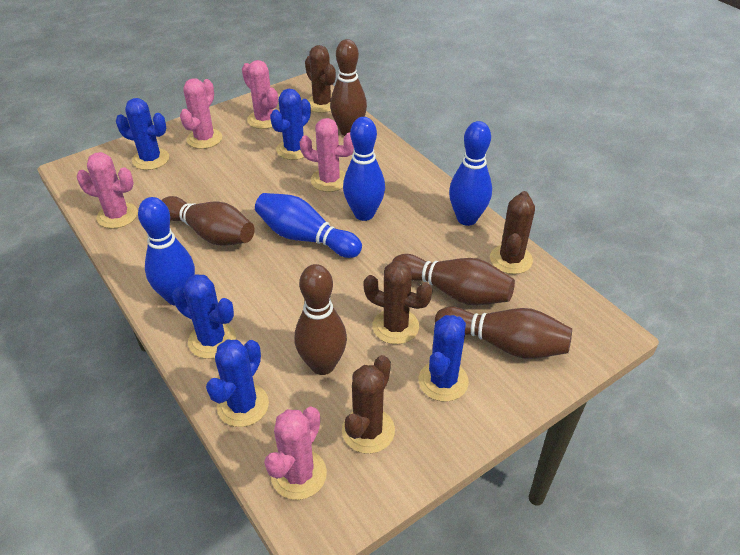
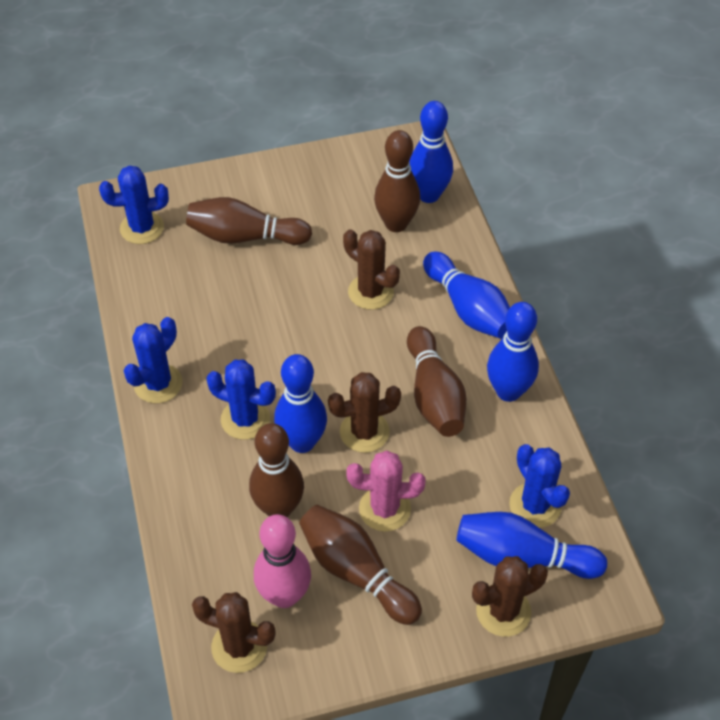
blue bowling pin: [138,197,195,306] [255,193,362,258] [343,117,385,221] [449,121,492,226] = 4 -> [274,354,327,453] [409,101,453,203] [423,252,510,339] [456,512,607,579] [487,302,539,402] = 5
blue cactus: [116,98,169,170] [172,274,236,359] [206,340,269,427] [270,89,311,160] [418,315,469,402] = 5 -> [99,165,169,244] [123,317,182,403] [206,360,276,440] [509,444,570,528] = 4
pink bowling pin: none = 0 -> [254,514,311,608] = 1
pink cactus: [77,152,138,229] [180,78,222,149] [242,60,278,129] [264,406,327,500] [300,118,354,192] = 5 -> [347,451,425,532] = 1

